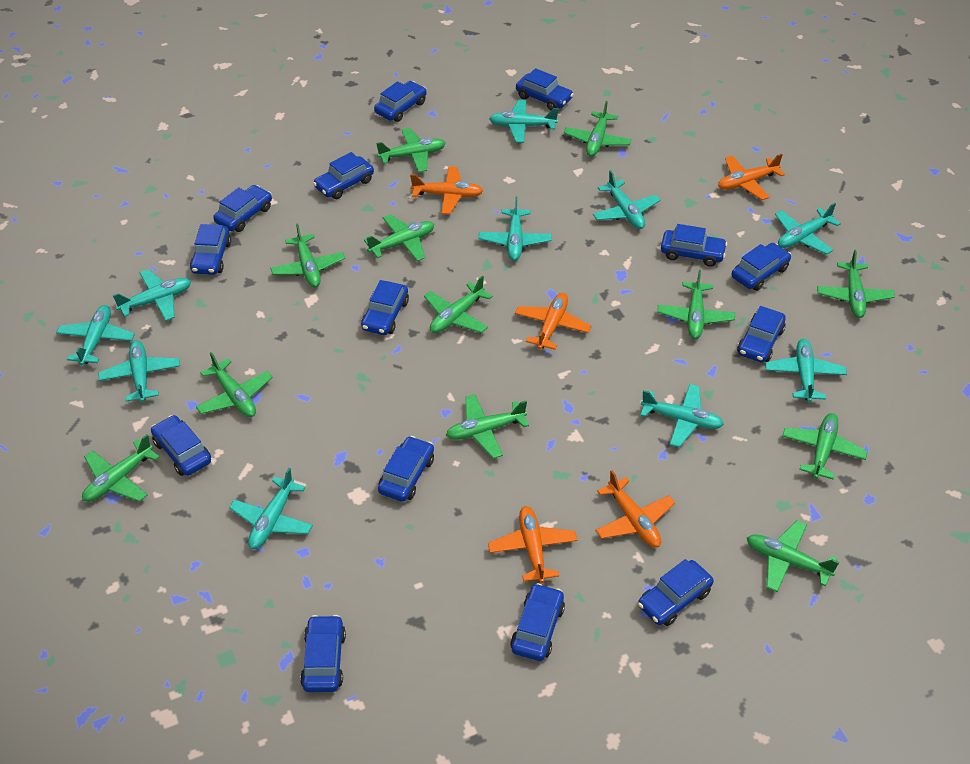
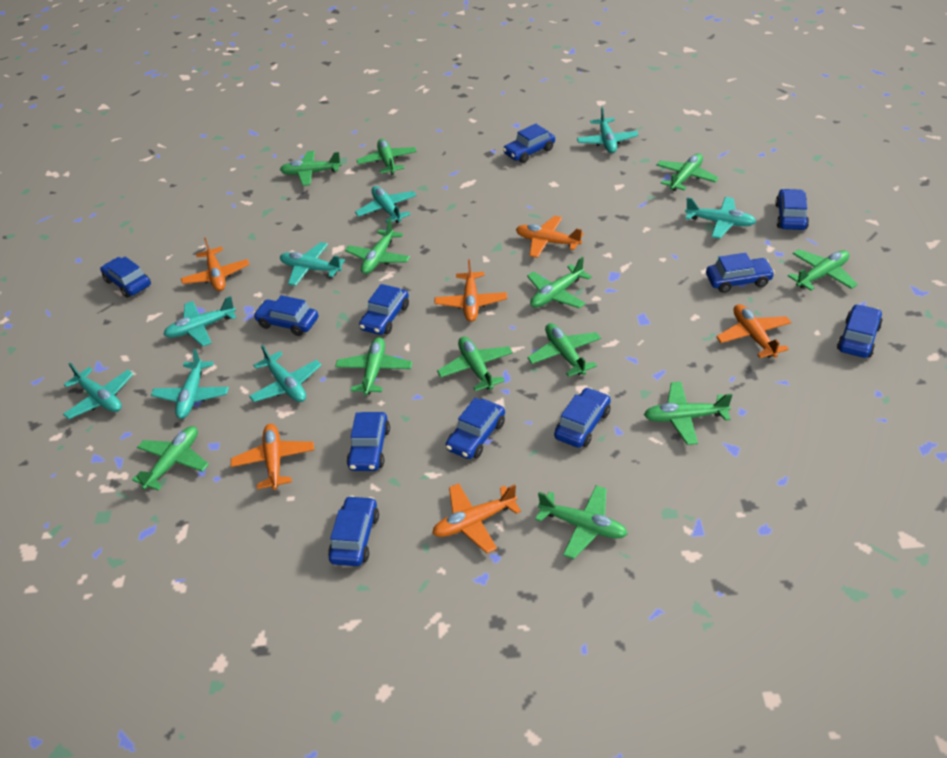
blue car: [151,415,211,476] [190,224,231,275] [213,185,272,232] [300,615,346,692] [313,152,374,199] [361,280,409,335] [374,81,427,122] [378,436,434,502] [510,583,565,661] [516,68,574,110] [638,559,714,626] [661,224,727,267] [732,243,791,291] [737,306,786,363] = 14 -> [100,257,151,298] [253,295,318,336] [328,496,379,566] [346,412,390,471] [359,284,409,335] [446,398,505,459] [503,124,555,163] [554,387,611,448] [706,253,775,293] [775,189,809,230] [837,304,883,358] = 11
orange plane: [410,166,483,214] [488,506,578,583] [515,293,591,350] [595,470,675,547] [718,154,785,200] = 5 -> [181,238,249,291] [231,424,314,490] [432,483,521,553] [435,259,507,322] [516,216,584,258] [716,304,792,358] = 6
turquoise plane: [56,305,135,365] [98,340,180,402] [113,269,191,321] [229,468,313,549] [478,196,552,261] [489,100,559,143] [593,170,660,229] [640,384,724,448] [765,339,847,402] [775,203,841,255] = 10 -> [63,363,134,419] [151,348,229,419] [163,296,236,346] [249,345,321,402] [280,242,345,286] [355,186,417,223] [577,107,639,153] [685,197,756,239] = 8

